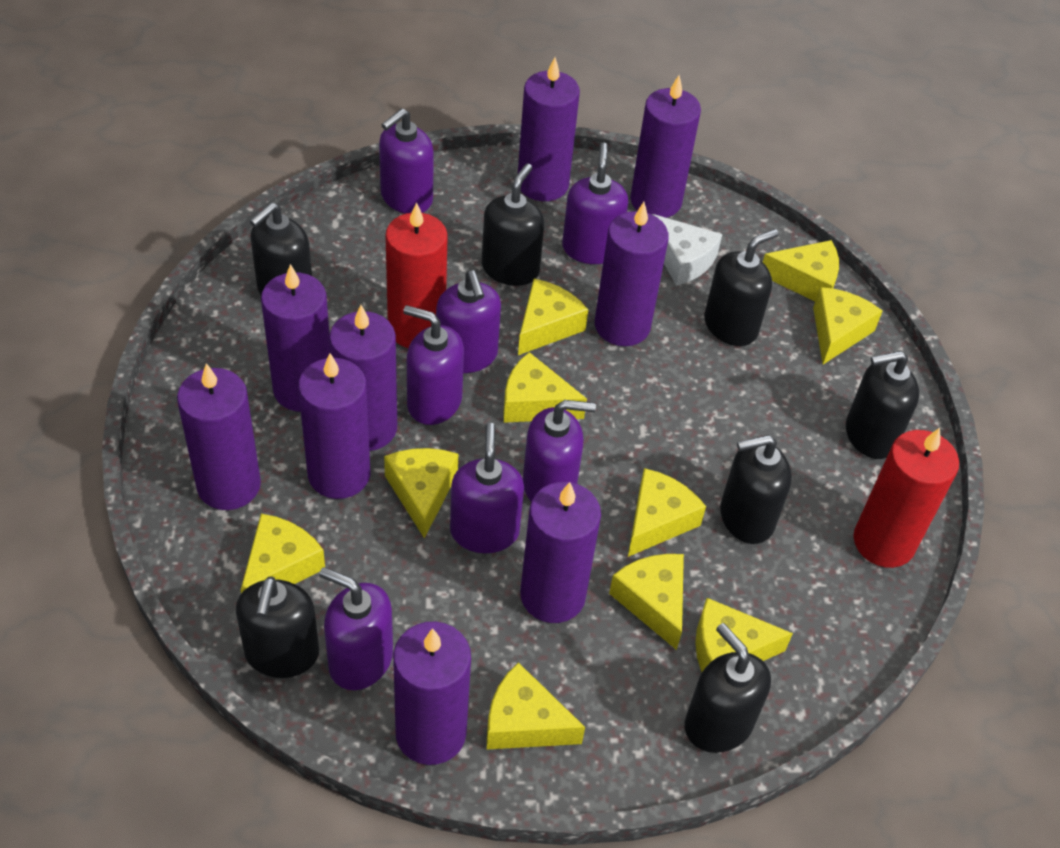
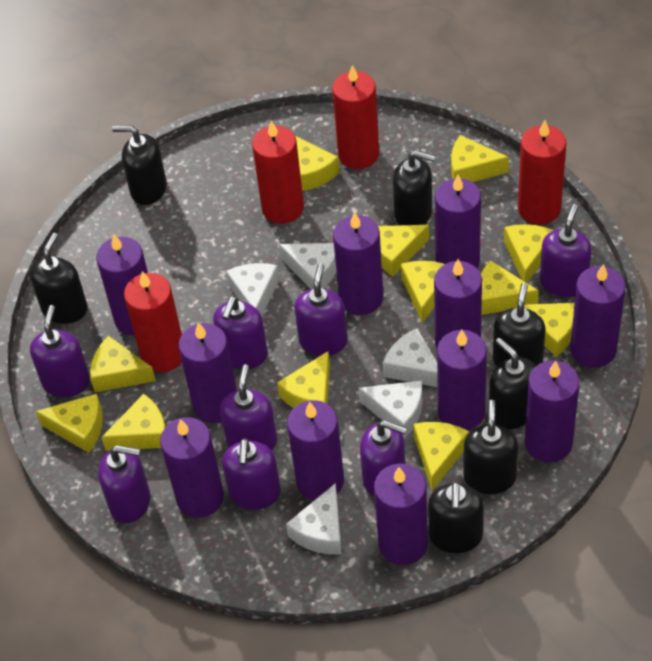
purple candle: [177,363,261,510] [261,264,330,412] [298,353,371,499] [329,305,397,451] [393,621,471,765] [518,58,580,201] [520,482,601,623] [595,202,669,346] [630,75,701,218] = 9 -> [96,234,148,335] [160,417,224,518] [179,323,237,423] [287,400,344,501] [333,212,383,315] [374,464,428,565] [434,259,482,349] [435,175,481,268] [437,330,487,430] [525,360,579,462] [570,264,625,368] = 11
purple soap dispenser: [319,567,393,690] [379,108,434,214] [403,305,464,425] [436,270,501,373] [450,423,524,553] [523,400,596,501] [562,142,628,264] = 7 -> [30,305,90,397] [98,445,150,523] [213,296,268,369] [220,364,277,450] [222,438,281,510] [295,263,348,356] [360,420,407,497] [540,204,592,297] = 8
red candle: [385,202,448,348] [854,428,959,568] = 2 -> [124,271,182,372] [252,120,304,224] [332,65,379,169] [518,120,566,225] = 4
white cheese: [652,214,722,286] = 1 -> [226,263,279,317] [279,243,336,289] [286,483,341,554] [358,380,423,438] [383,328,438,387] = 5
yellow cheese: [241,514,325,593] [384,448,458,538] [487,662,585,749] [504,352,587,423] [518,279,588,355] [609,554,684,650] [628,468,706,557] [695,598,793,672] [763,240,839,301] [813,287,882,364] = 10 -> [35,394,103,453] [90,336,156,392] [101,394,165,451] [277,351,330,408] [295,136,340,191] [378,225,429,276] [401,261,444,323] [413,422,469,491] [451,135,509,182] [481,260,539,315] [504,224,553,283] [515,303,575,357] = 12

